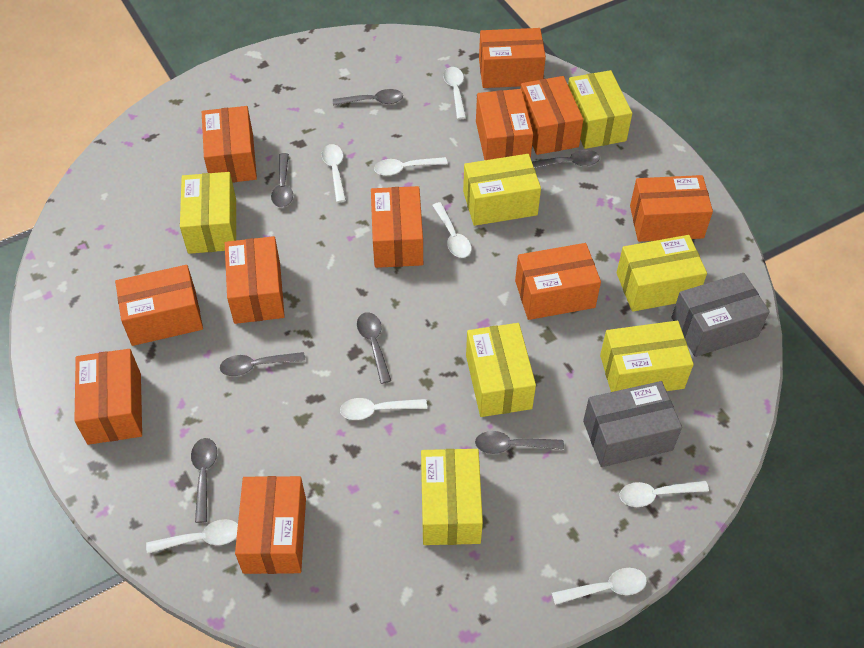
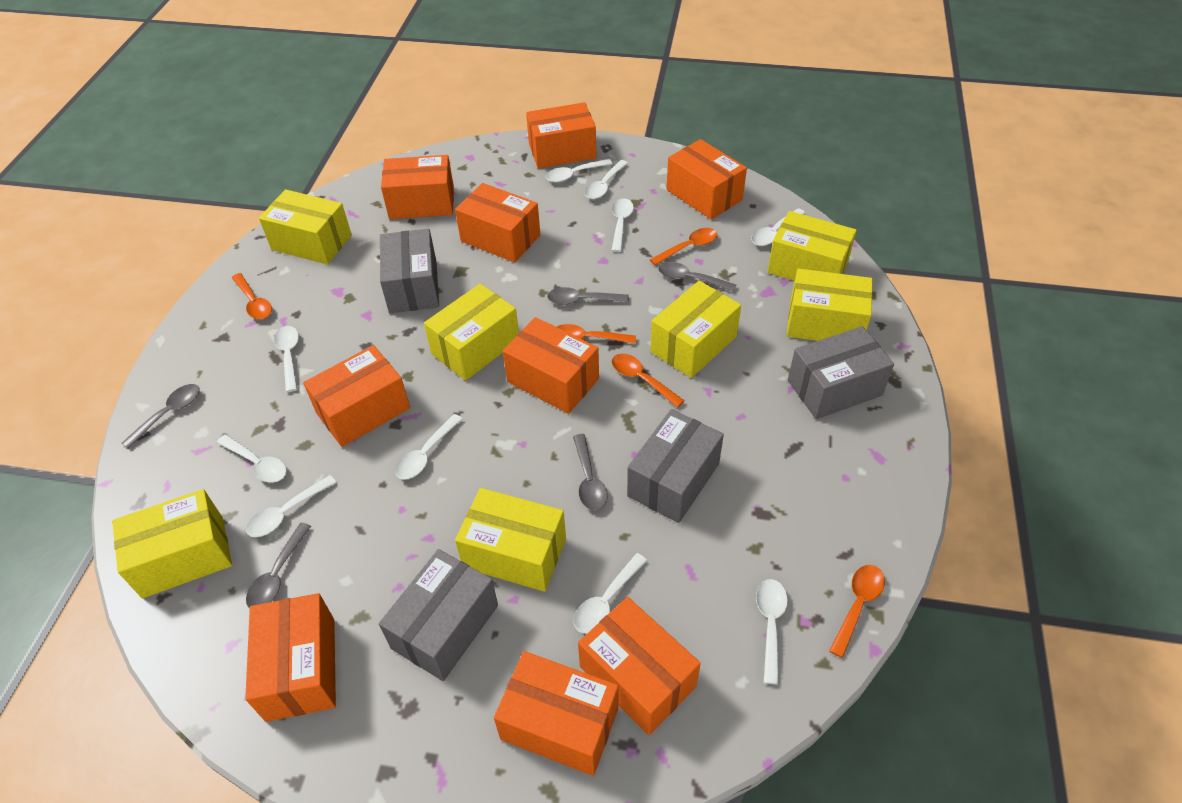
grey box: [583,381,682,467] [672,273,770,357] = 2 -> [379,549,498,681] [380,229,439,313] [627,409,724,523] [788,326,894,419] = 4
grey spoon: [191,438,217,523] [220,352,305,376] [271,153,293,207] [333,89,403,106] [357,312,391,384] [475,431,564,454] [532,150,600,168] = 7 -> [122,384,200,449] [246,523,311,608] [547,287,629,305] [573,434,608,510] [658,262,736,292] = 5
orange box: [74,349,142,445] [115,265,203,346] [202,106,257,183] [225,236,285,324] [235,476,306,574] [371,186,423,268] [476,89,533,160] [479,28,546,88] [515,243,601,320] [521,76,583,155] [630,175,713,242] = 11 -> [245,593,336,722] [303,345,410,447] [381,155,454,219] [455,183,540,262] [494,651,619,776] [503,317,599,414] [526,102,596,169] [578,597,701,735] [666,139,747,219] = 9
orange spoon: none = 0 -> [232,273,272,319] [557,324,636,344] [612,354,685,408] [650,228,717,265] [829,565,885,658] = 5
white spoon: [146,519,238,554] [322,144,346,202] [340,398,427,420] [374,157,448,176] [432,202,472,258] [443,67,466,119] [552,568,647,605] [620,481,709,507] = 8 -> [217,435,287,483] [246,475,337,537] [274,326,299,392] [395,414,462,480] [546,159,613,183] [574,553,647,633] [584,160,628,199] [611,198,634,252] [751,208,805,246] [756,579,788,684] = 10

